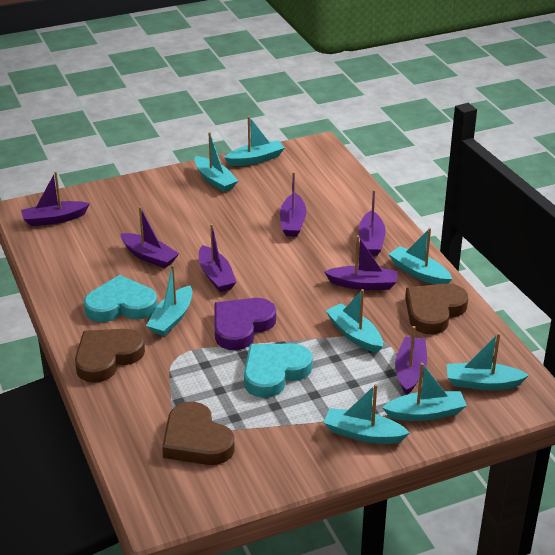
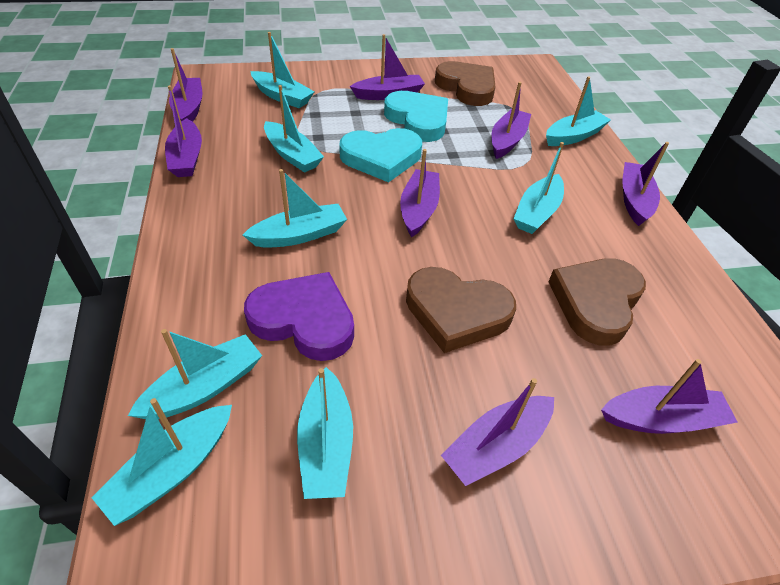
purple boat: [21,171,90,226] [120,206,179,268] [199,224,237,292] [280,172,306,237] [324,235,398,290] [358,190,386,256] [395,326,427,395] = 7 -> [165,85,202,177] [169,48,203,122] [350,34,425,100] [400,149,440,238] [441,378,554,486] [492,82,531,159] [601,359,738,434] [622,142,669,226] = 8

